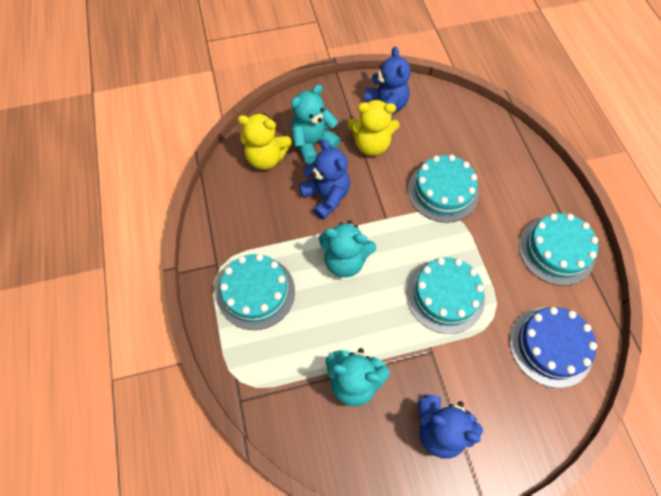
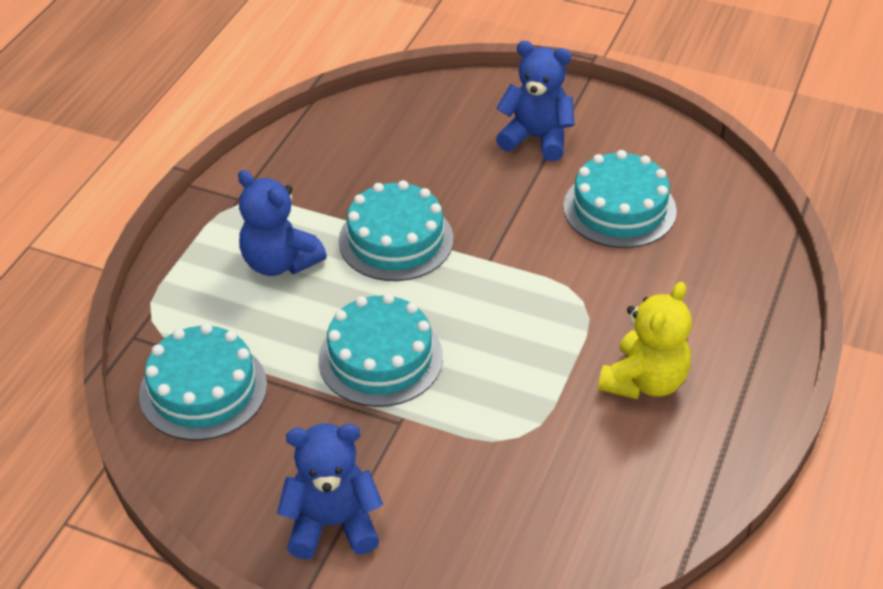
blue cake: [510,307,597,388] = 1 -> none = 0
turquoise teddy bear: [291,85,341,164] [319,220,376,277] [326,348,390,407] = 3 -> none = 0
yellow teddy bear: [238,113,292,170] [347,99,399,156] = 2 -> [598,282,692,399] = 1

